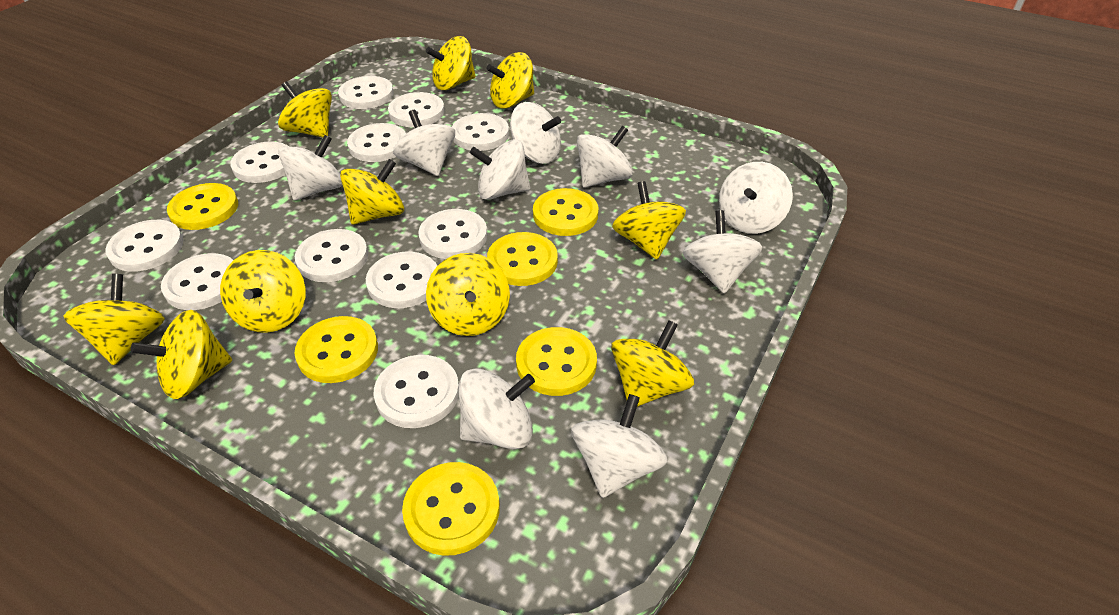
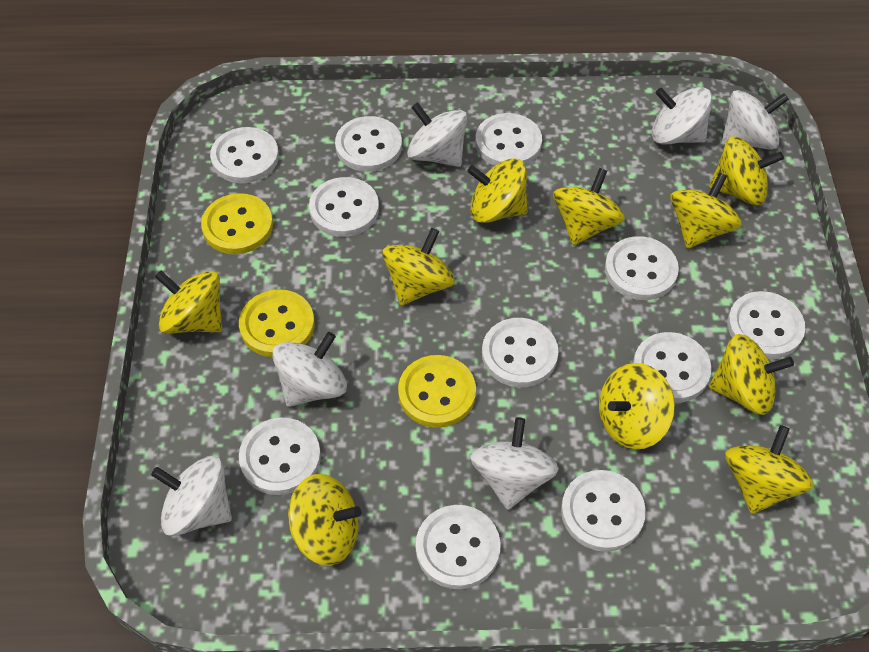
white spinning top: [278,135,342,200] [393,110,455,176] [459,368,535,449] [470,139,530,200] [510,102,561,164] [571,394,667,498] [577,126,633,187] [682,210,762,294] [719,162,793,234] = 9 -> [151,456,232,536] [272,332,347,407] [407,102,467,167] [470,417,559,510] [652,87,712,145] [722,90,789,150] = 6
yellow button: [167,183,238,230] [295,316,378,383] [402,462,500,556] [487,232,558,286] [516,327,597,396] [533,188,599,236] = 6 -> [201,193,273,254] [239,289,315,357] [398,355,476,428] = 3

